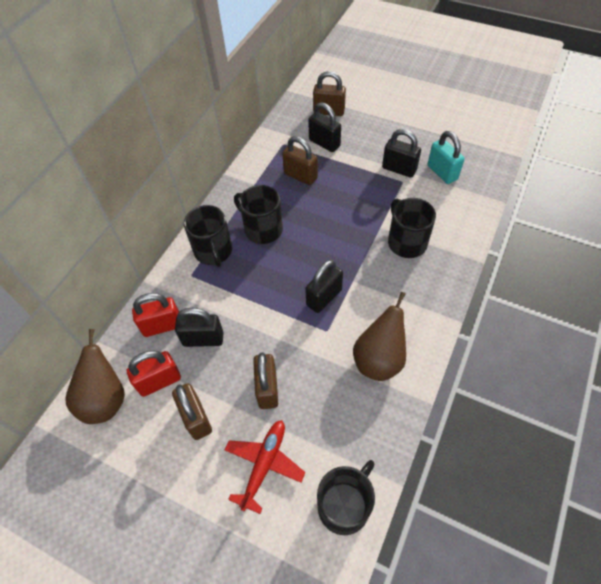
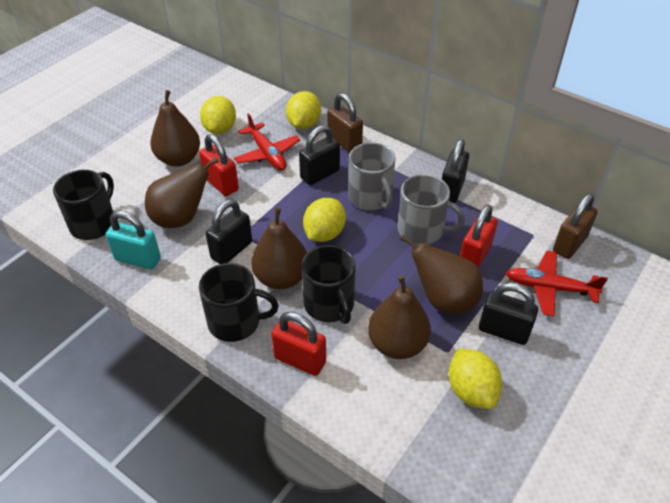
black mug: [184,205,232,267] [234,185,283,244] [317,460,375,535] [388,198,436,258] = 4 -> [53,170,114,240] [199,263,279,342] [301,245,356,324] = 3
brown padlock: [172,383,212,440] [253,352,278,409] [282,136,318,185] [313,71,346,116] = 4 -> [327,93,363,153] [553,194,598,259] = 2
brown pear: [65,329,125,424] [353,292,406,381] = 2 -> [145,157,219,228] [150,90,200,167] [251,207,307,289] [368,275,431,359] [400,235,483,314] = 5
grey mug: none = 0 -> [348,143,395,210] [398,174,465,245] = 2
red padlock: [127,350,181,397] [132,293,179,337] = 2 -> [199,134,239,196] [271,312,326,376] [460,205,498,268] = 3
red plane: [225,420,305,514] = 1 -> [234,113,300,171] [506,251,608,316] = 2
yellow lemon: none = 0 -> [200,96,236,134] [286,91,321,129] [303,198,346,242] [449,349,502,409] = 4

